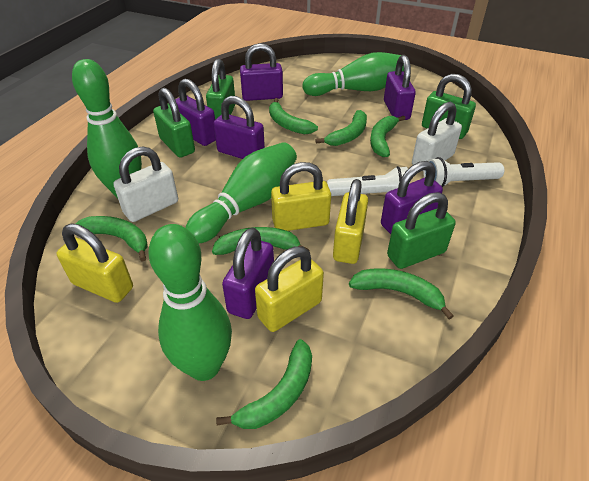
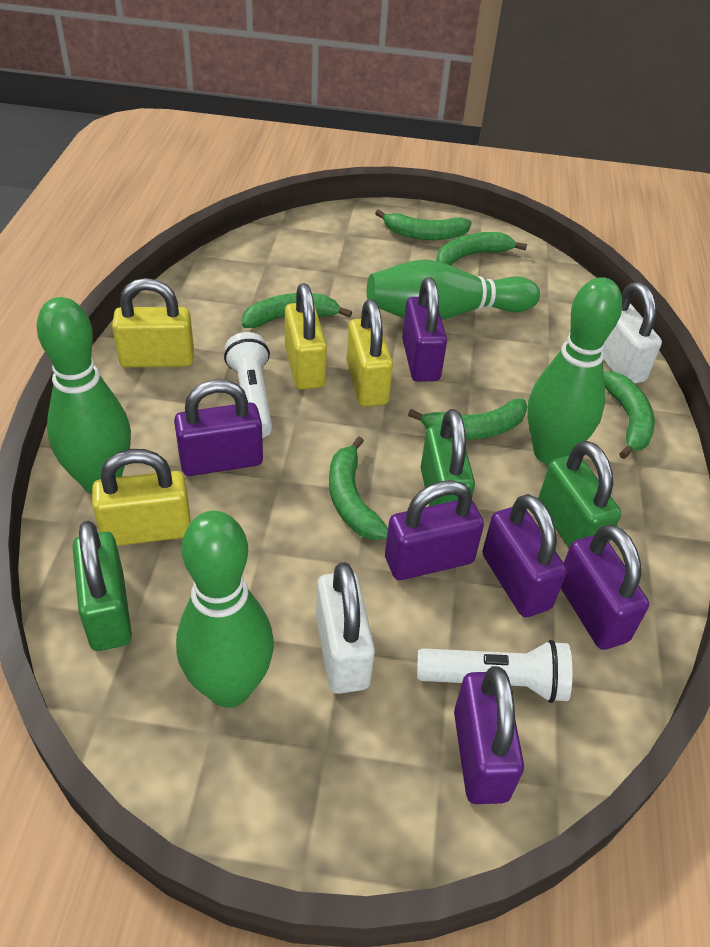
green banana: [76,216,148,262] [212,227,309,255] [216,339,312,429] [269,98,318,134] [315,110,367,146] [349,268,454,319] [370,116,406,157] = 7 -> [242,293,352,328] [329,437,388,540] [375,209,472,240] [408,398,527,440] [436,232,527,265] [603,371,655,459] = 6
green padlock: [153,88,195,158] [206,59,235,120] [387,192,456,269] [422,74,476,139] = 4 -> [72,521,132,651] [420,409,475,506] [538,441,621,548] = 3

